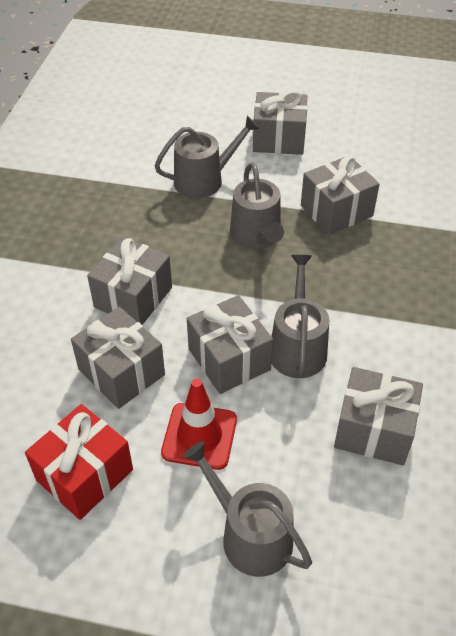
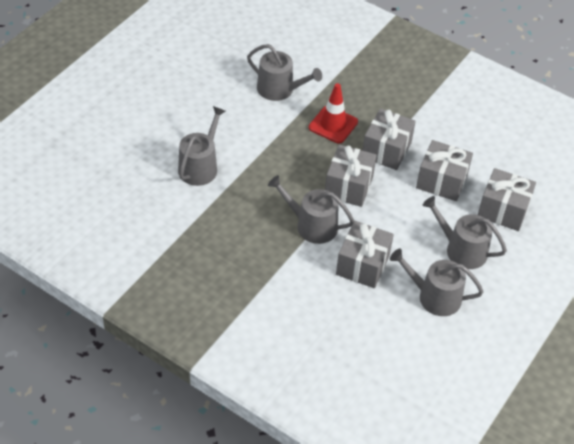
grey gift: [71,307,165,409] [87,237,172,325] [187,295,273,394] [253,90,308,155] [301,155,380,235] [334,367,423,465] = 6 -> [325,145,377,207] [336,221,394,288] [362,108,416,170] [416,140,473,201] [478,168,536,231] = 5
grey watering can: [155,116,260,198] [183,441,312,577] [230,162,284,249] [271,255,329,378] = 4 -> [178,106,226,186] [247,44,322,101] [268,175,354,244] [390,249,484,316] [423,196,507,269] = 5
red gift: [25,404,133,520] = 1 -> none = 0

